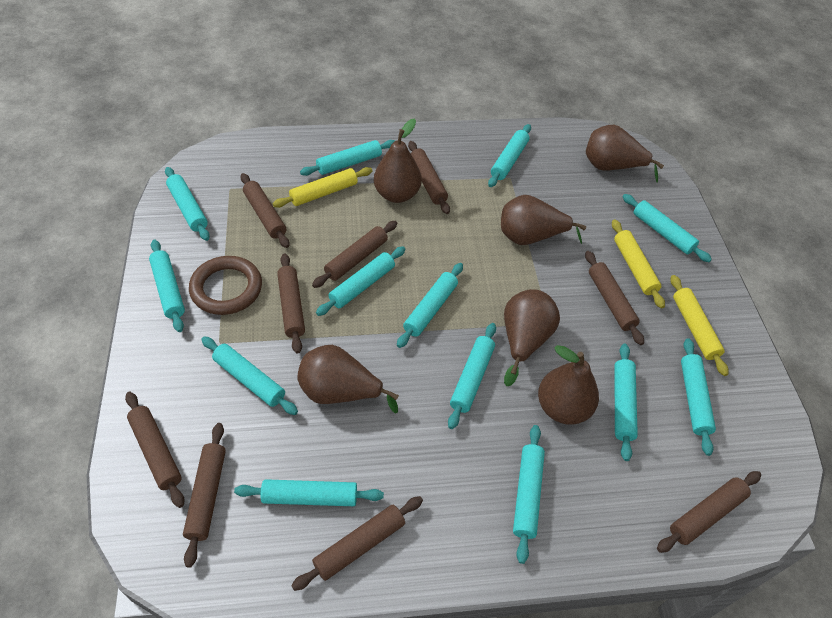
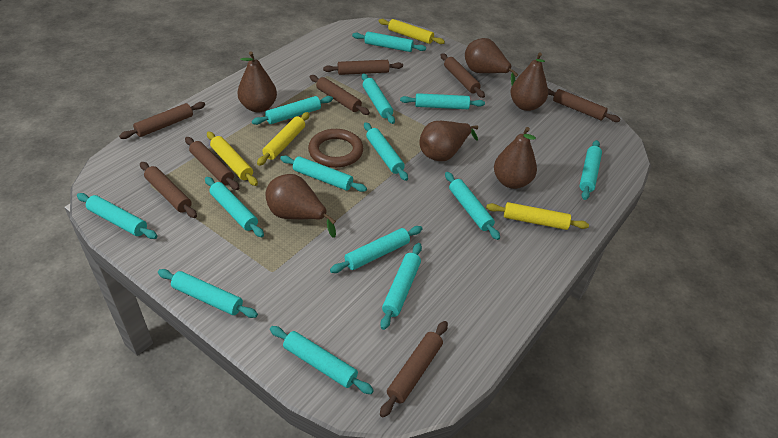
brown rolling pin: [125,392,184,508] [183,423,226,568] [241,173,290,248] [277,253,305,353] [291,496,423,591] [312,221,397,288] [408,141,450,214] [585,251,644,345] [657,471,761,553] = 9 -> [119,102,205,139] [140,162,197,218] [185,137,239,190] [310,75,370,115] [323,60,403,75] [380,321,448,418] [441,53,485,98] [548,88,621,122] = 8
turquoise rolling pin: [149,240,185,332] [165,167,210,241] [201,336,298,415] [234,479,384,506] [300,140,395,176] [316,246,406,316] [397,263,463,348] [448,323,496,429] [488,124,531,187] [513,425,545,564] [614,344,638,461] [622,194,712,262] [681,338,716,456] = 13 -> [77,193,157,239] [158,269,258,318] [205,177,264,237] [252,96,333,125] [270,326,374,394] [280,155,367,192] [330,226,422,273] [352,32,426,52] [361,74,395,124] [364,122,408,181] [380,243,422,330] [400,93,485,109] [445,172,500,240] [580,140,602,200] = 14
yellow rolling pin: [273,167,373,208] [612,219,665,309] [670,275,728,376] = 3 -> [207,132,258,186] [257,112,310,166] [379,19,445,44] [486,202,589,230] = 4

